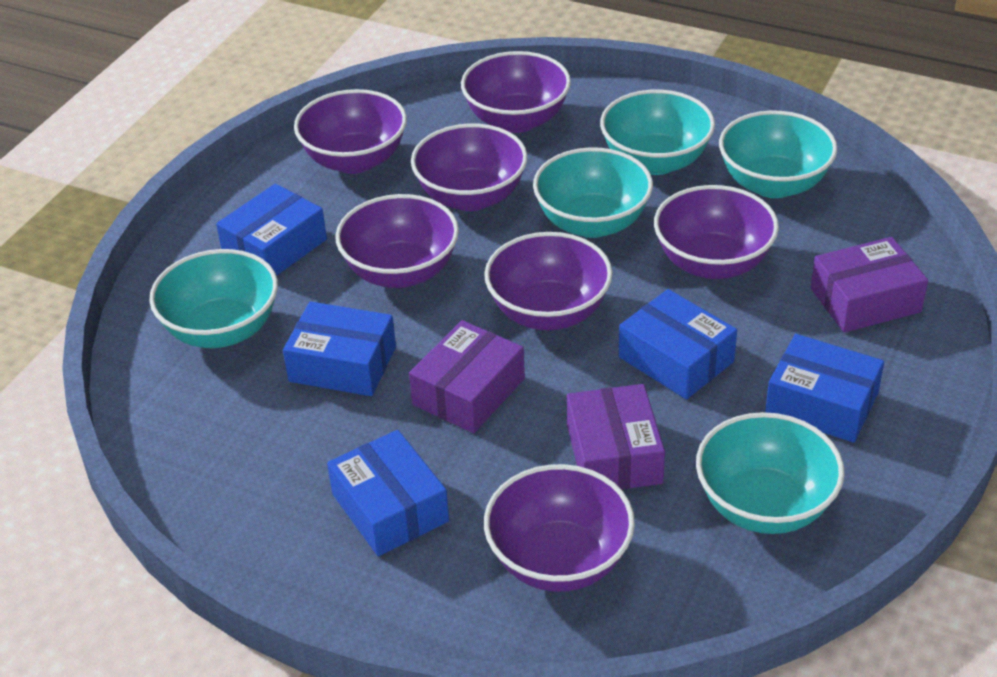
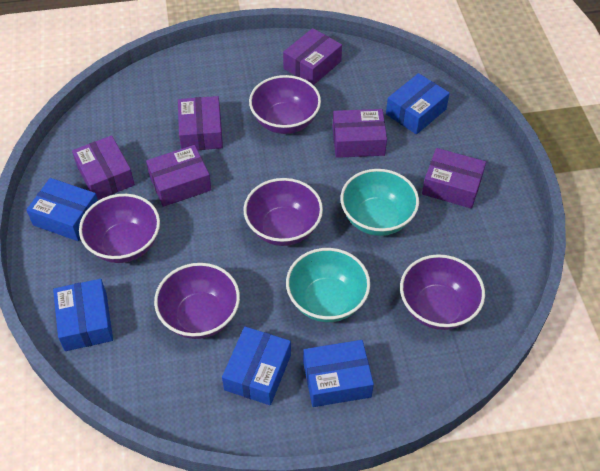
purple bowl: [294,89,407,174] [335,194,459,288] [411,123,528,211] [461,51,571,133] [484,232,613,330] [484,464,635,592] [654,185,779,279] = 7 -> [79,194,160,263] [154,263,240,339] [244,178,323,246] [249,75,321,134] [400,254,485,330] = 5
purple box: [409,320,525,433] [567,384,665,490] [811,237,928,333] = 3 -> [72,135,135,200] [146,145,212,207] [178,96,223,150] [283,28,342,85] [333,109,387,158] [422,148,486,209] = 6
turquoise bowl: [149,249,278,348] [533,148,653,238] [600,90,715,175] [696,412,844,534] [719,111,838,198] = 5 -> [286,248,370,322] [340,169,419,236] = 2

